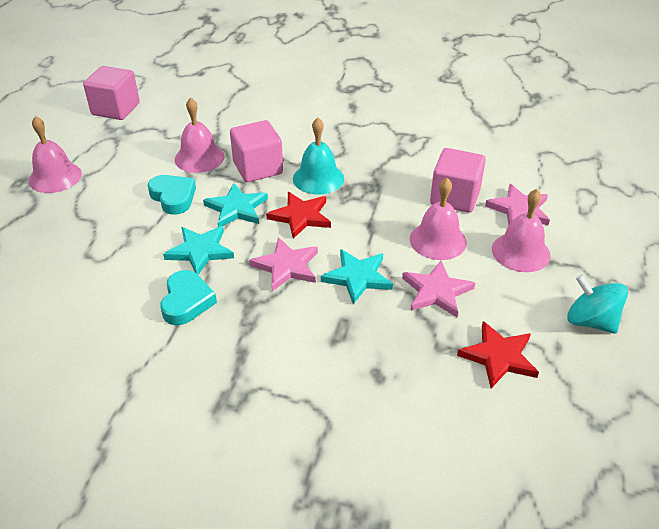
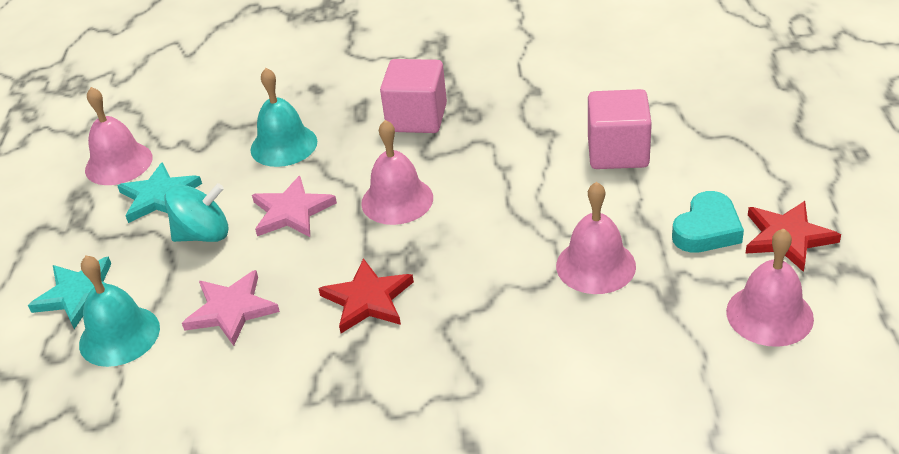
pink cube: [83,66,140,120] [230,120,283,182] [430,148,486,213] = 3 -> [380,59,447,133] [588,89,652,169] = 2
pink star: [249,237,318,291] [402,261,475,317] [485,184,550,226] = 3 -> [182,270,280,346] [252,176,337,237] = 2
turquoise bell: [293,117,344,195] = 1 -> [79,255,160,367] [250,68,317,167] = 2
turquoise heart: [148,175,196,215] [160,270,217,325] = 2 -> [672,191,744,253] = 1
turquoise star: [163,226,234,275] [203,183,268,227] [321,249,393,304] = 3 -> [28,256,111,329] [117,162,202,223] = 2

